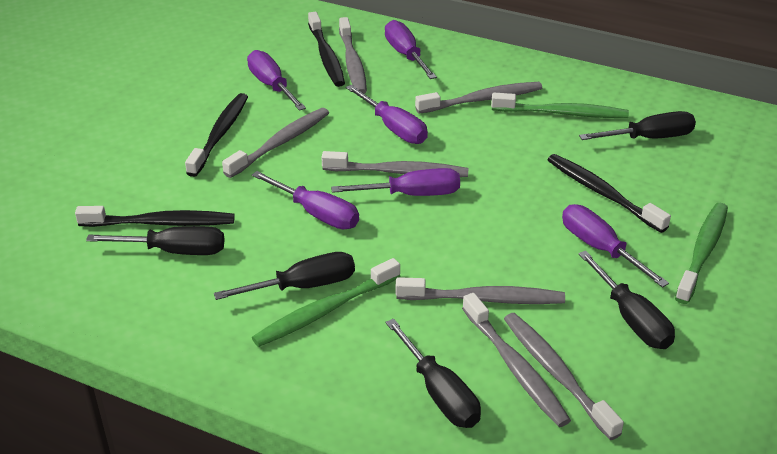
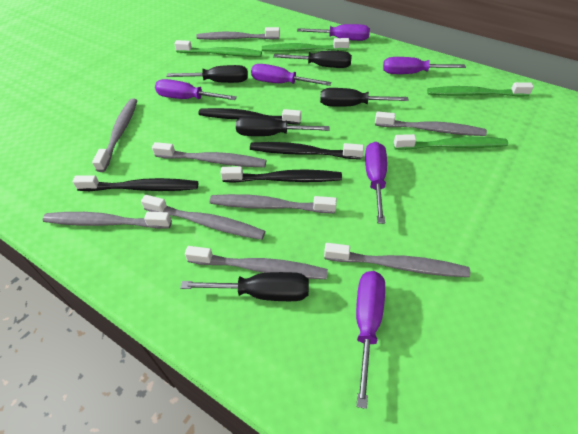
green toothbrush: [252,258,400,347] [491,93,629,118] [675,203,728,304] = 3 -> [174,40,262,57] [262,38,350,52] [394,134,508,150] [427,82,534,97] = 4
grey toothbrush: [222,108,329,178] [321,151,468,177] [339,17,367,94] [396,277,565,304] [415,82,542,114] [462,293,571,427] [504,313,624,440] = 7 -> [43,212,172,229] [92,99,137,172] [141,195,265,240] [152,142,266,167] [185,246,328,279] [196,27,280,40] [210,194,337,213] [324,243,470,277] [375,111,487,136] = 9

